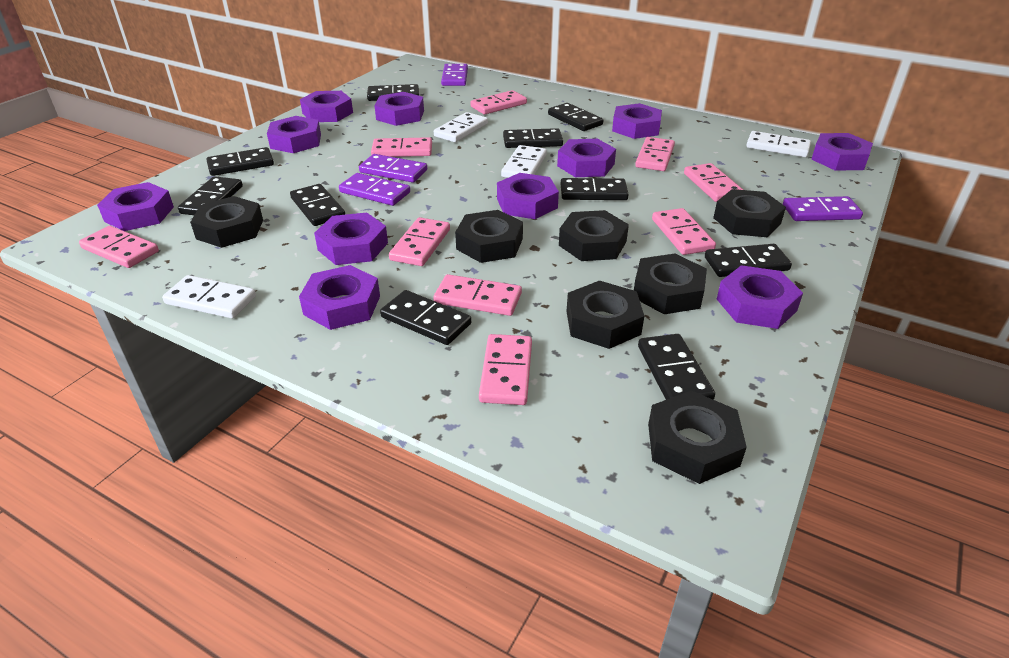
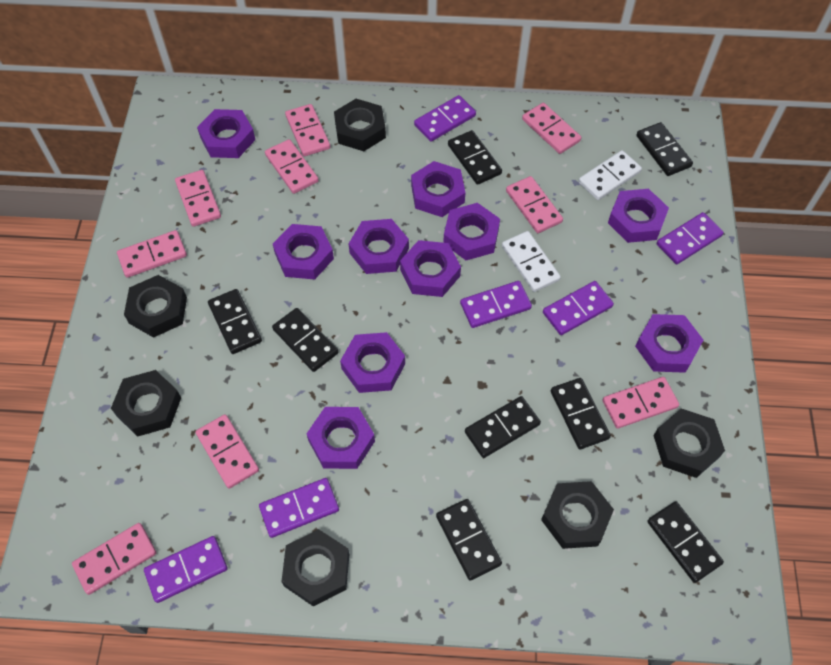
black domino: [178,176,243,215] [206,147,274,176] [290,184,345,226] [367,84,419,101] [380,290,471,345] [503,128,563,148] [548,103,603,131] [561,178,629,200] [638,334,715,400] [705,244,792,277] = 10 -> [208,289,262,354] [272,308,338,372] [436,499,502,581] [448,130,502,185] [465,396,541,458] [551,378,611,449] [636,122,693,176] [647,501,724,583] = 8
black nut: [190,196,263,248] [455,210,523,263] [559,210,629,261] [567,281,644,349] [634,254,707,314] [648,390,747,484] [713,189,786,237] = 7 -> [111,370,181,437] [124,275,187,338] [281,529,349,607] [334,99,386,151] [541,481,614,549] [653,409,725,478] = 6
purple domino: [339,173,410,206] [359,154,427,183] [441,64,468,86] [783,196,863,221] = 4 -> [144,536,228,603] [259,478,339,538] [414,95,476,142] [460,281,532,328] [543,281,614,335] [657,212,724,264] = 6
purple nut: [97,182,174,231] [267,116,321,153] [299,265,380,330] [300,91,353,122] [314,213,388,265] [374,92,424,126] [497,173,559,219] [557,139,616,177] [612,103,662,139] [717,265,803,329] [811,133,873,171] = 11 -> [197,109,255,158] [273,224,334,280] [306,407,375,469] [340,332,405,393] [349,219,409,274] [400,240,461,297] [411,161,465,217] [443,203,500,260] [608,189,669,243] [635,314,703,373] = 10
white domino: [162,275,256,318] [434,112,488,142] [501,145,547,178] [746,131,811,157] = 4 -> [502,231,561,292] [578,150,642,200] = 2

